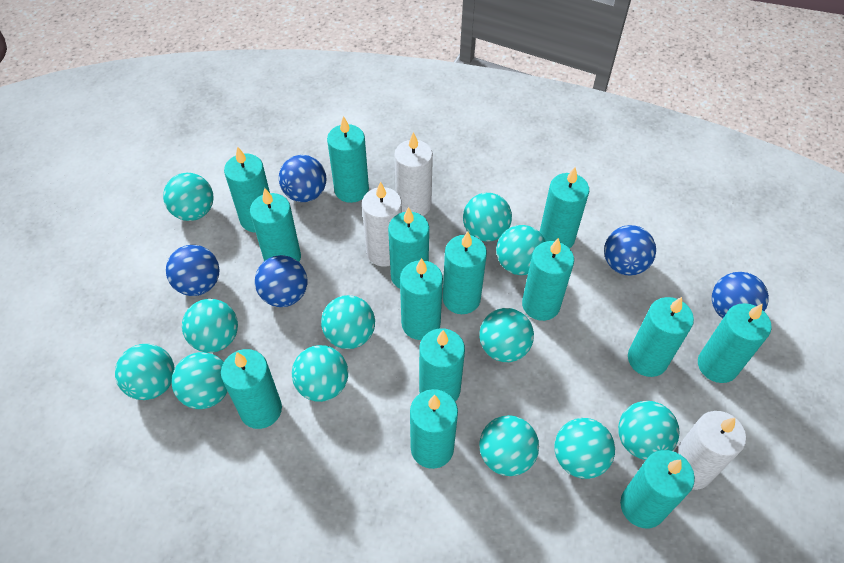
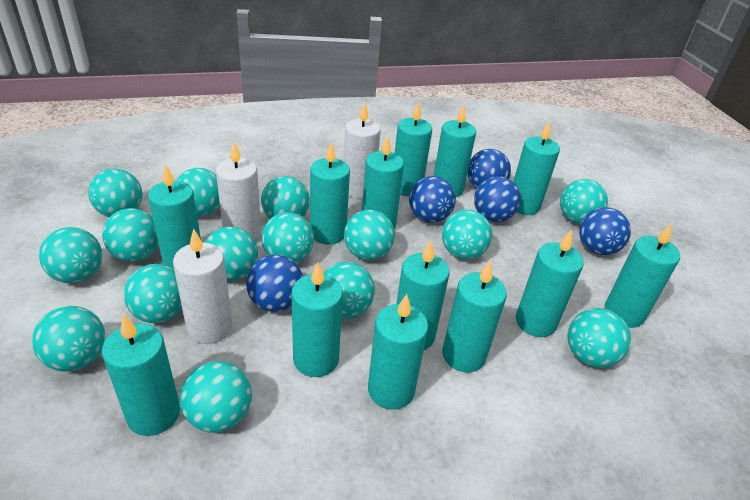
turquoise ball: [115,344,175,400] [163,173,214,221] [171,352,228,409] [182,299,238,353] [292,345,348,402] [321,295,375,349] [463,193,512,242] [479,308,534,362] [479,415,539,476] [496,225,546,275] [555,418,615,479] [618,401,679,460] = 12 -> [32,306,105,372] [39,227,102,283] [88,169,142,217] [102,208,158,262] [124,264,182,323] [176,168,220,216] [180,361,252,433] [205,226,258,281] [261,176,310,219] [262,212,314,263] [323,262,375,319] [344,209,395,260] [442,210,492,259] [560,179,608,224] [568,308,631,368] = 15
turquoise candle: [221,349,282,429] [224,146,270,233] [250,188,301,262] [327,116,369,203] [388,207,429,289] [400,258,443,340] [410,389,458,469] [419,328,465,402] [442,231,487,314] [522,238,574,321] [540,167,589,249] [620,450,695,528] [628,297,694,377] [698,303,772,383] = 14 -> [102,314,180,436] [148,164,201,269] [291,262,343,377] [310,143,350,245] [362,135,404,229] [368,294,428,410] [395,102,432,196] [396,241,449,350] [434,105,476,197] [442,260,507,372] [513,121,560,215] [516,230,584,337] [604,223,680,328] = 13

